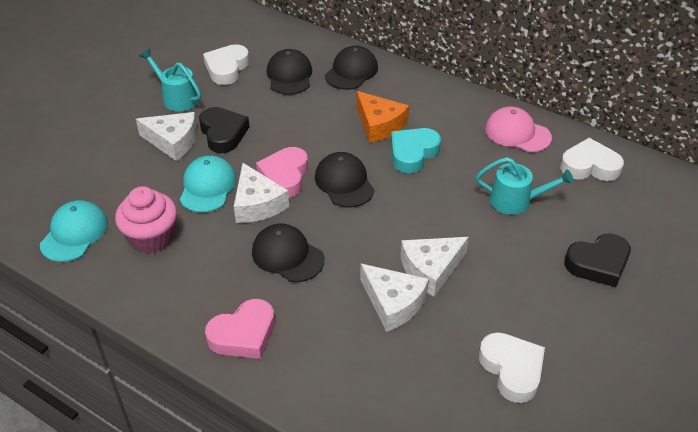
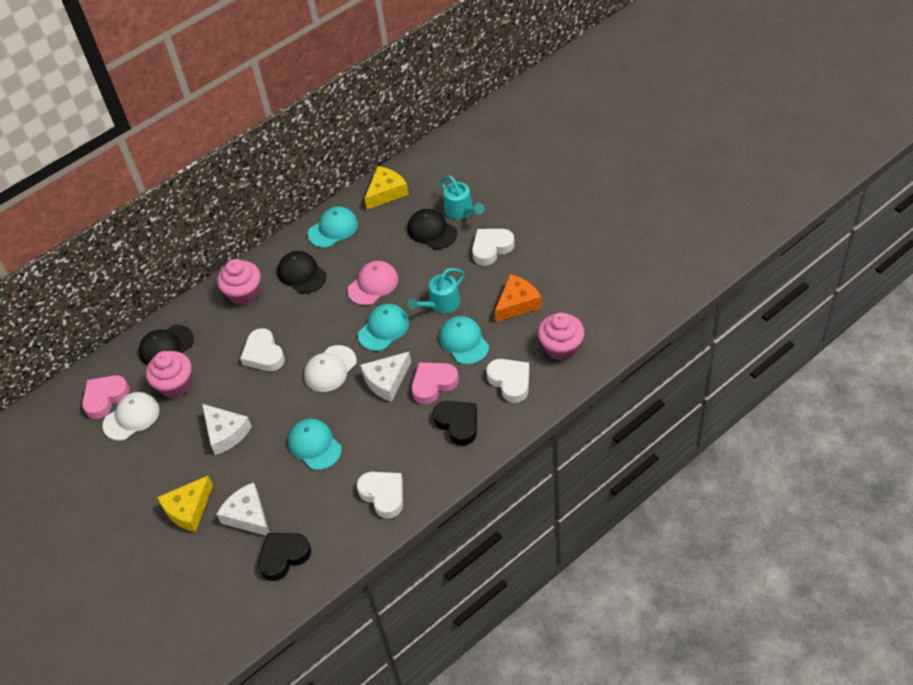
black cap: [252,224,324,282] [267,49,312,95] [315,152,374,207] [325,46,378,90] = 4 -> [139,325,194,365] [278,251,326,294] [407,209,457,249] = 3
pink cupcake: [115,186,177,253] = 1 -> [146,351,191,398] [217,259,261,306] [538,312,584,361] = 3
turquoise cap: [40,200,108,262] [180,155,236,213] = 2 -> [288,419,342,470] [308,206,358,248] [358,304,409,351] [439,316,489,364] = 4
turquoise heart: [391,128,441,173] = 1 -> none = 0
white cap: none = 0 -> [103,392,160,441] [304,345,357,392] = 2
white cheese: [136,112,197,161] [234,163,289,223] [360,264,429,332] [400,237,469,297] = 4 -> [202,404,252,455] [216,482,269,536] [360,352,411,402] = 3
white heart: [203,44,250,85] [479,332,545,403] [560,138,624,181] = 3 -> [240,328,285,371] [357,472,403,519] [472,229,515,266] [486,359,530,403] = 4
yellow cheese: none = 0 -> [157,476,213,532] [364,166,409,210] = 2

